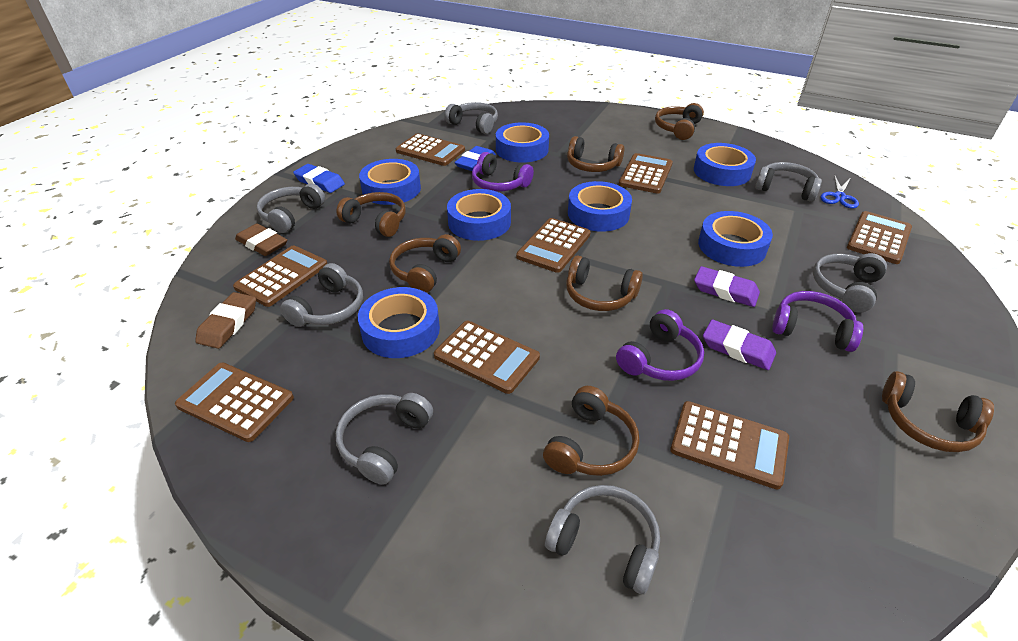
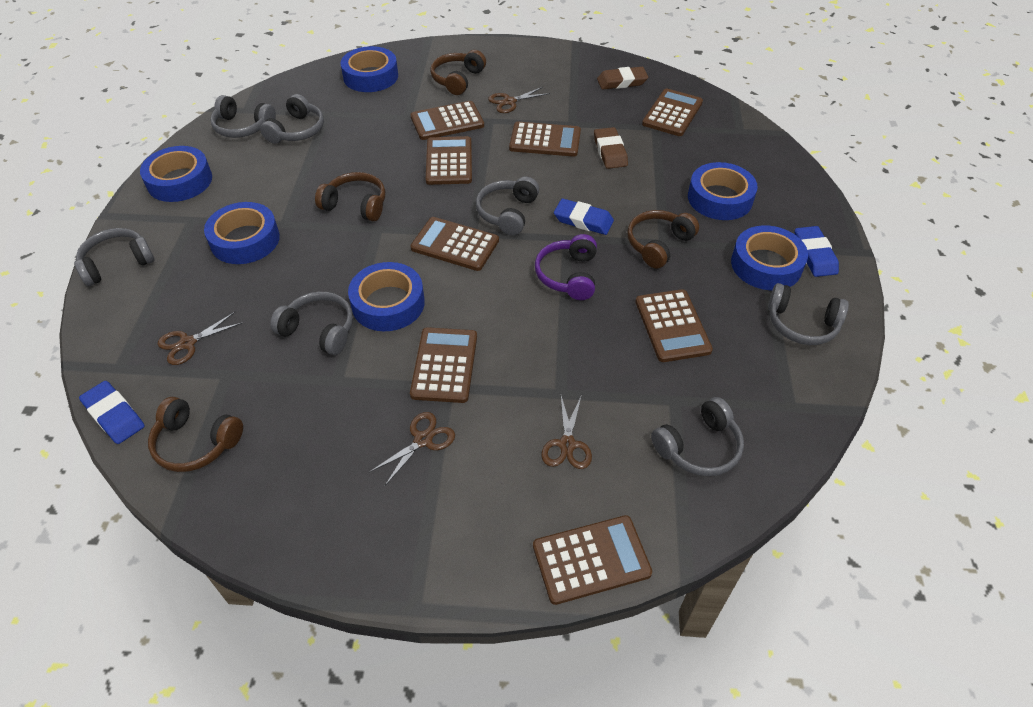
blue eraser: [293,164,345,193] [454,146,496,171] = 2 -> [79,381,145,444] [554,199,614,235] [795,226,839,277] = 3
blue scissors: [820,175,859,209] = 1 -> none = 0
blue tape: [358,287,440,358] [359,159,421,205] [447,189,511,241] [496,122,549,163] [568,181,632,232] [694,143,756,186] [698,211,773,267] = 7 -> [140,146,212,202] [204,202,280,264] [341,46,398,92] [348,262,425,331] [688,162,758,220] [731,225,808,290] = 6
brown headphones: [336,192,406,237] [389,234,461,293] [543,386,639,476] [566,256,643,311] [567,136,624,172] [655,103,704,140] [882,371,994,452] = 7 -> [148,397,243,472] [315,172,385,221] [430,50,486,95] [627,210,699,269] = 4
brown scissors: none = 0 -> [157,312,242,365] [370,412,455,486] [488,87,550,113] [541,395,592,469] = 4
purple eraser: [694,266,760,307] [703,320,776,370] = 2 -> none = 0
purple headphones: [472,152,534,192] [616,309,704,381] [772,291,863,352] = 3 -> [535,234,597,300] = 1

